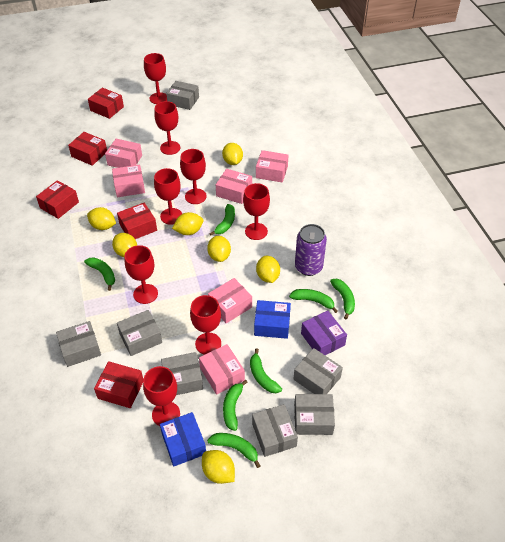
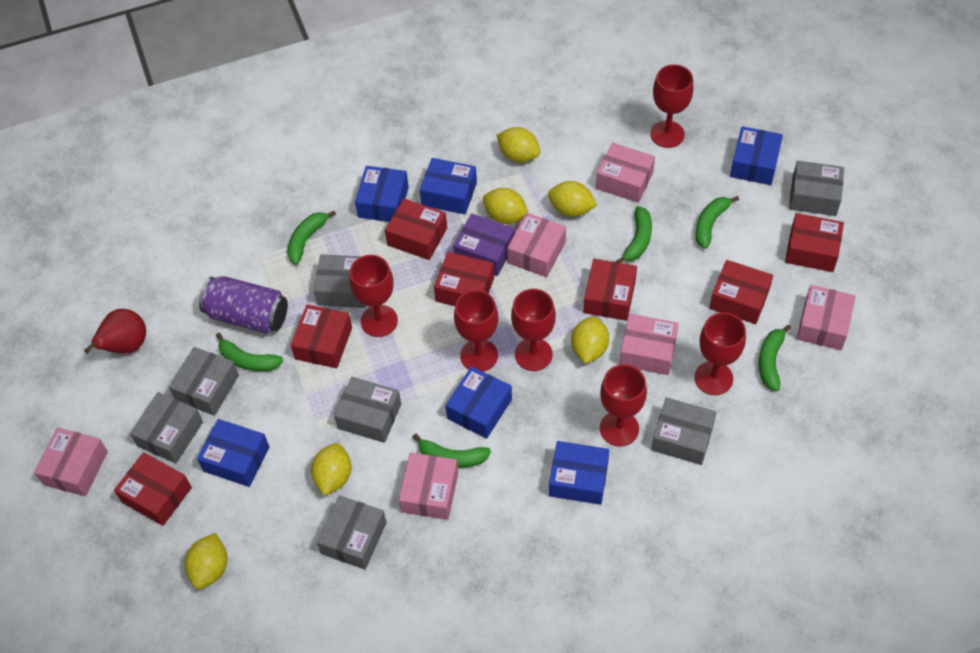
blue box: [160,412,206,467] [254,300,291,339] = 2 -> [197,419,269,487] [355,166,409,222] [420,158,477,214] [445,366,512,439] [549,441,610,505] [730,126,783,185] = 6
green banana: [84,257,115,291] [207,433,260,468] [209,204,235,236] [223,380,247,431] [250,348,282,393] [289,289,338,313] [330,279,355,319] = 7 -> [216,333,283,371] [287,211,336,265] [413,433,491,468] [616,206,652,263] [695,196,739,249] [759,325,792,391] = 6
red box: [36,180,79,219] [68,132,107,166] [88,87,124,119] [94,361,143,408] [117,203,157,239] = 5 -> [114,452,192,526] [291,304,352,368] [385,198,447,260] [434,252,494,306] [584,259,637,321] [709,260,773,324] [785,213,844,272] = 7
red goblet: [125,245,158,304] [143,366,180,426] [144,53,167,104] [154,101,180,155] [154,168,182,225] [180,149,207,204] [190,295,221,355] [243,183,270,240] = 8 -> [350,255,398,337] [454,290,498,372] [511,289,556,371] [600,364,647,447] [650,64,694,148] [694,312,746,395] = 6
red pear: none = 0 -> [84,309,146,354] = 1
yellow lemon: [87,207,116,230] [112,233,137,257] [172,212,204,235] [202,450,235,484] [207,236,231,262] [222,143,243,165] [256,256,280,283] = 7 -> [185,533,227,589] [311,443,352,496] [483,188,528,224] [497,127,540,163] [548,181,597,217] [571,316,609,364] = 6

